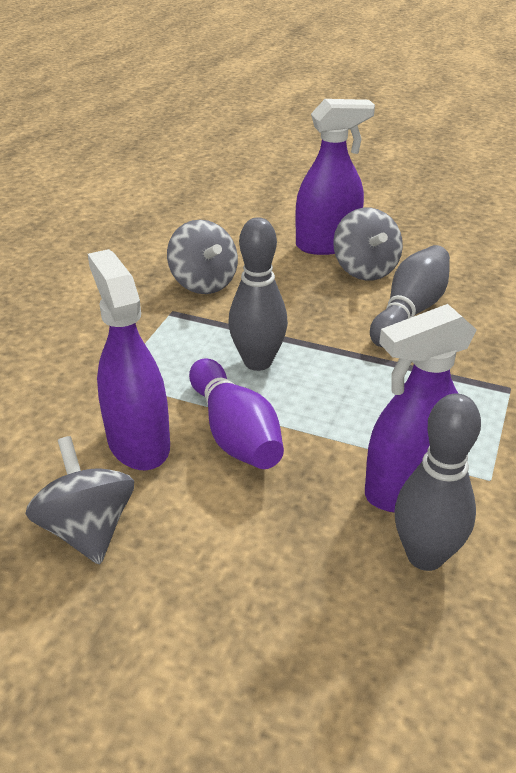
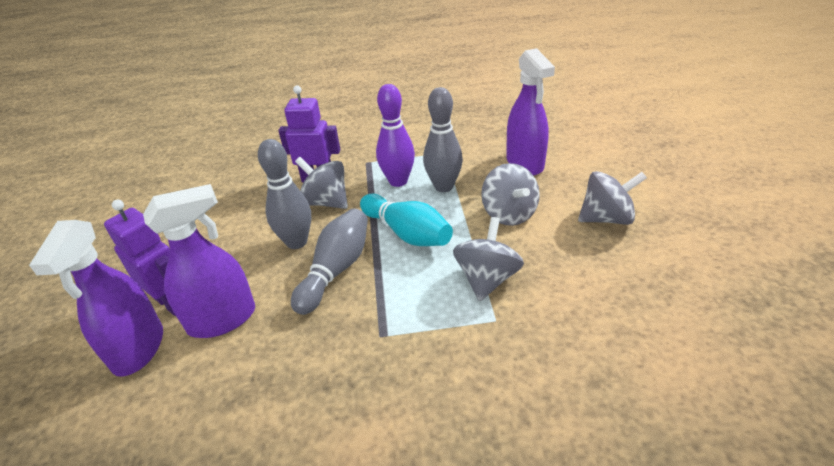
grey spinning top: [25,436,134,565] [167,220,238,294] [333,208,403,281] = 3 -> [295,157,348,209] [453,217,524,301] [481,163,540,226] [578,171,647,225] = 4
purple robot: none = 0 -> [104,200,176,316] [278,86,340,182] = 2
turquoise bowling pin: none = 0 -> [360,193,453,246] = 1

